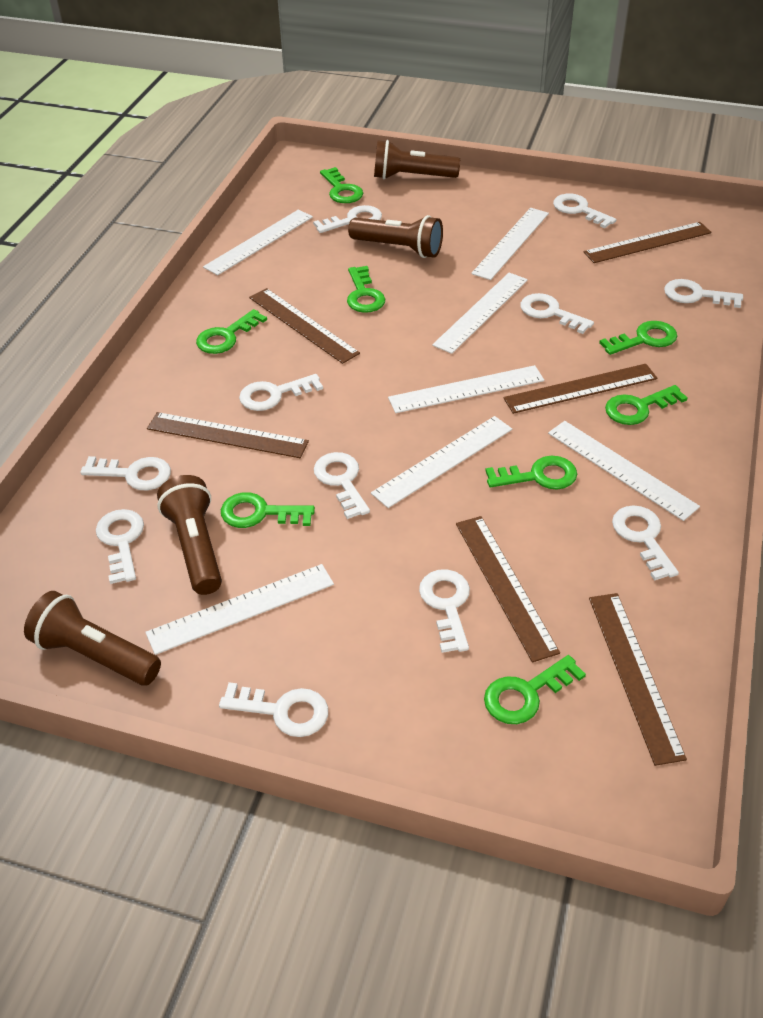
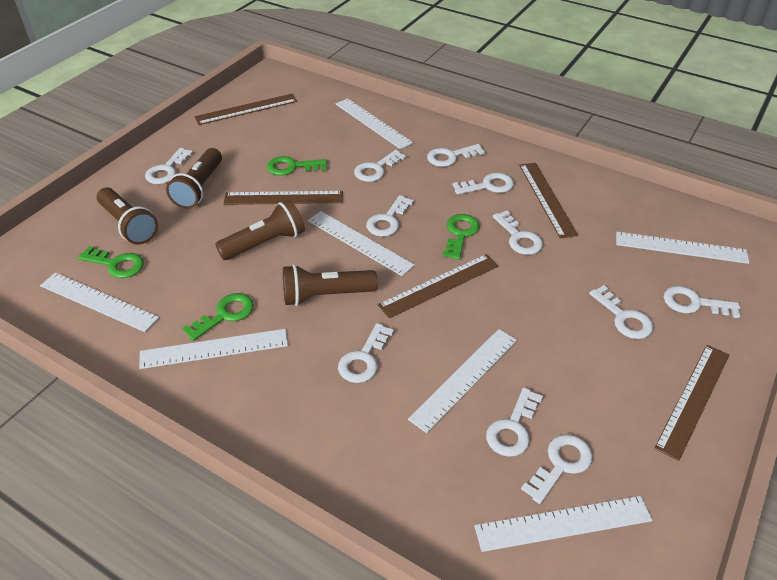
brown ruler: [147,412,309,458] [249,288,360,364] [456,516,560,662] [503,364,657,414] [583,222,712,263] [589,593,687,766] = 6 -> [195,94,297,125] [223,191,343,205] [378,254,499,318] [519,163,578,239] [654,345,729,461] = 5
green key: [196,309,267,354] [221,492,315,528] [320,167,363,203] [347,266,385,313] [484,655,586,724] [485,456,577,489] [599,321,677,355] [605,385,688,425] = 8 -> [78,246,144,278] [182,293,254,341] [267,156,327,176] [443,214,480,260] = 4

